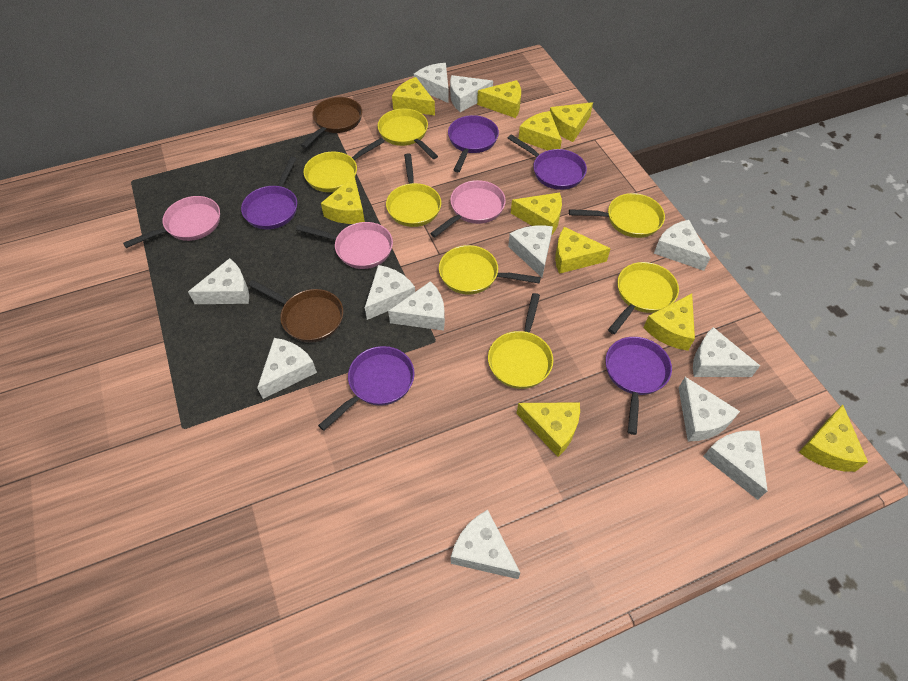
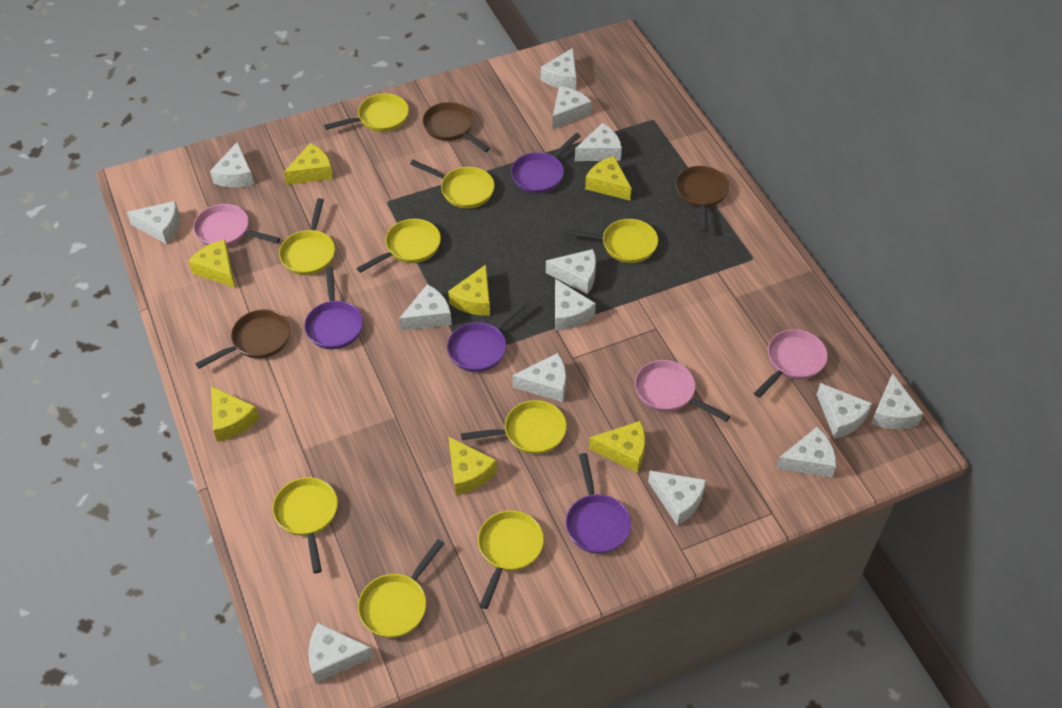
brown pan: [248,280,343,343] [301,97,362,148] = 2 -> [195,309,290,369] [422,102,490,152] [675,166,729,232] = 3
purple pan: [241,157,297,230] [318,346,415,431] [448,115,499,172] [508,134,587,190] [605,337,672,435] = 5 -> [304,267,363,350] [447,300,528,372] [511,133,580,194] [566,453,631,554] = 4
white cheese: [188,258,249,304] [257,338,317,399] [365,265,415,320] [388,281,445,331] [414,63,449,103] [450,75,493,112] [451,510,520,579] [508,225,553,277] [654,220,710,271] [679,377,740,441] [693,327,760,377] [703,430,768,500] = 12 -> [127,201,180,244] [210,142,254,187] [308,623,373,683] [399,284,452,331] [512,353,566,402] [541,48,576,90] [546,249,596,294] [552,86,592,129] [555,279,596,331] [575,123,622,161] [648,471,706,526] [776,427,836,478] [817,383,872,439] [871,373,923,429] = 14
yellow cheese: [321,176,365,224] [392,77,435,115] [477,80,521,118] [511,192,562,236] [516,402,580,457] [518,111,562,150] [550,102,593,142] [555,227,611,274] [643,293,695,351] [799,405,868,472] = 10 -> [188,239,235,288] [211,386,259,442] [284,143,333,185] [448,265,490,316] [449,437,497,495] [585,156,631,200] [589,421,645,473] = 7
yellow pan: [303,138,385,192] [378,109,438,159] [386,153,441,227] [439,245,541,294] [488,293,553,389] [569,193,665,238] [608,262,679,334] = 7 -> [272,477,338,573] [279,198,335,275] [324,93,409,132] [356,219,441,273] [358,539,444,638] [410,160,494,209] [461,400,567,454] [478,510,544,609] [563,219,658,263] = 9

